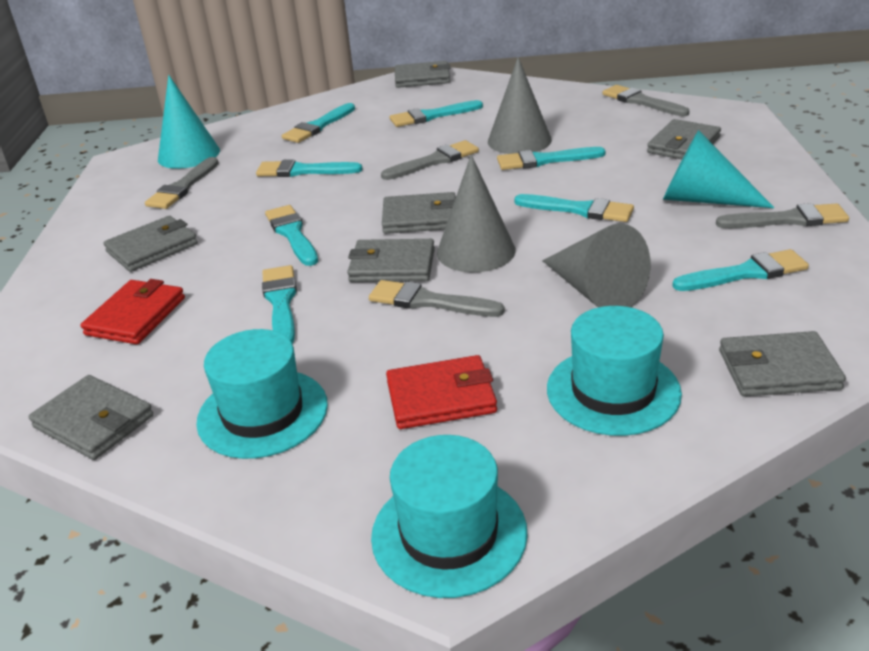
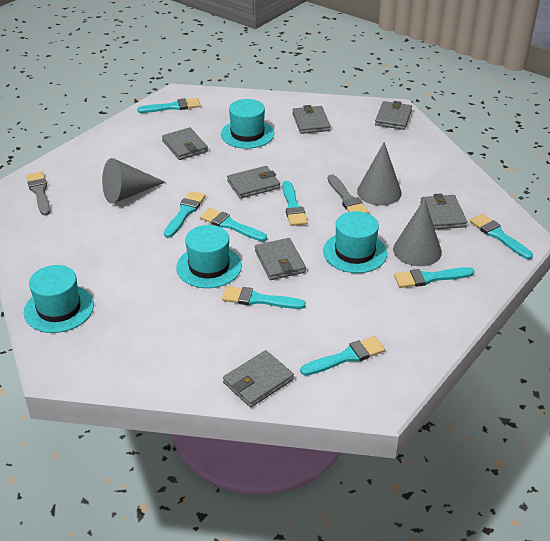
grey brush: [145,157,219,209] [369,280,504,317] [381,140,479,180] [602,85,689,116] [716,203,849,228] = 5 -> [26,172,51,215] [328,174,369,213] = 2
red wallet: [81,279,185,344] [386,355,497,429] = 2 -> none = 0
turquoise cone: [158,75,220,169] [663,130,774,208] = 2 -> none = 0
turquoise hat: [196,329,328,459] [371,435,528,598] [547,306,682,436] = 3 -> [24,265,94,333] [176,225,242,288] [221,99,274,149] [323,211,387,273] = 4

